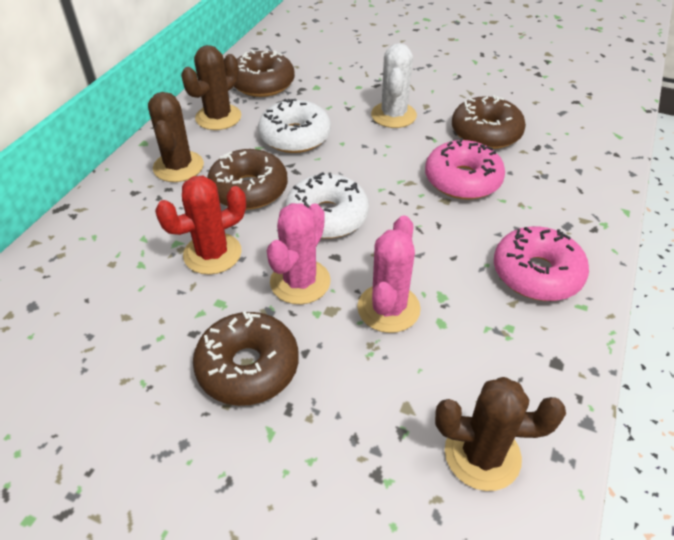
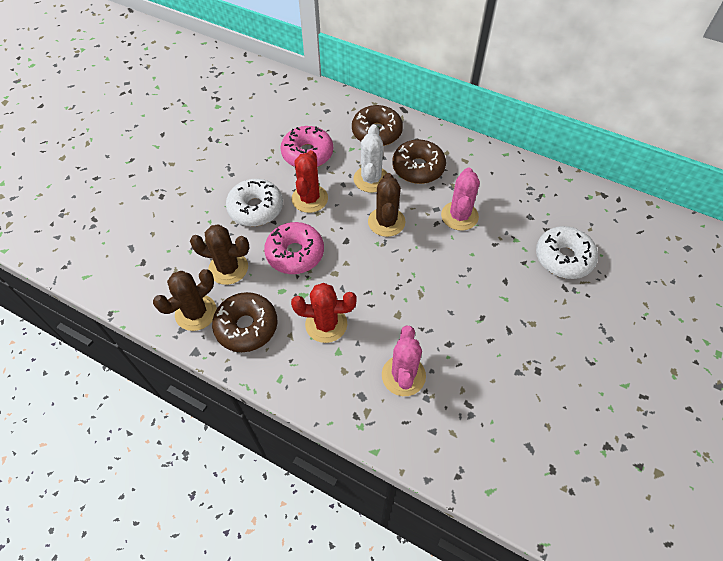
brown donut: [193,311,299,406] [207,149,288,210] [234,50,295,97] [452,95,526,149] = 4 -> [212,292,278,352] [352,105,403,146] [392,139,446,184] = 3
red cactus: [155,176,246,275] = 1 -> [291,283,356,343] [292,150,328,213] = 2

